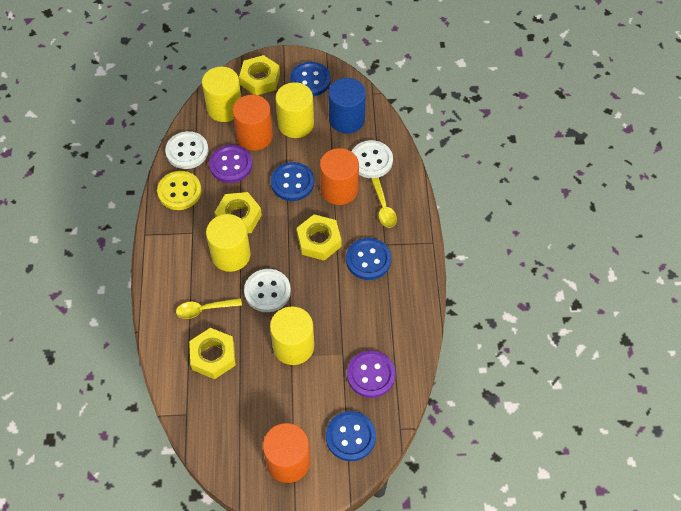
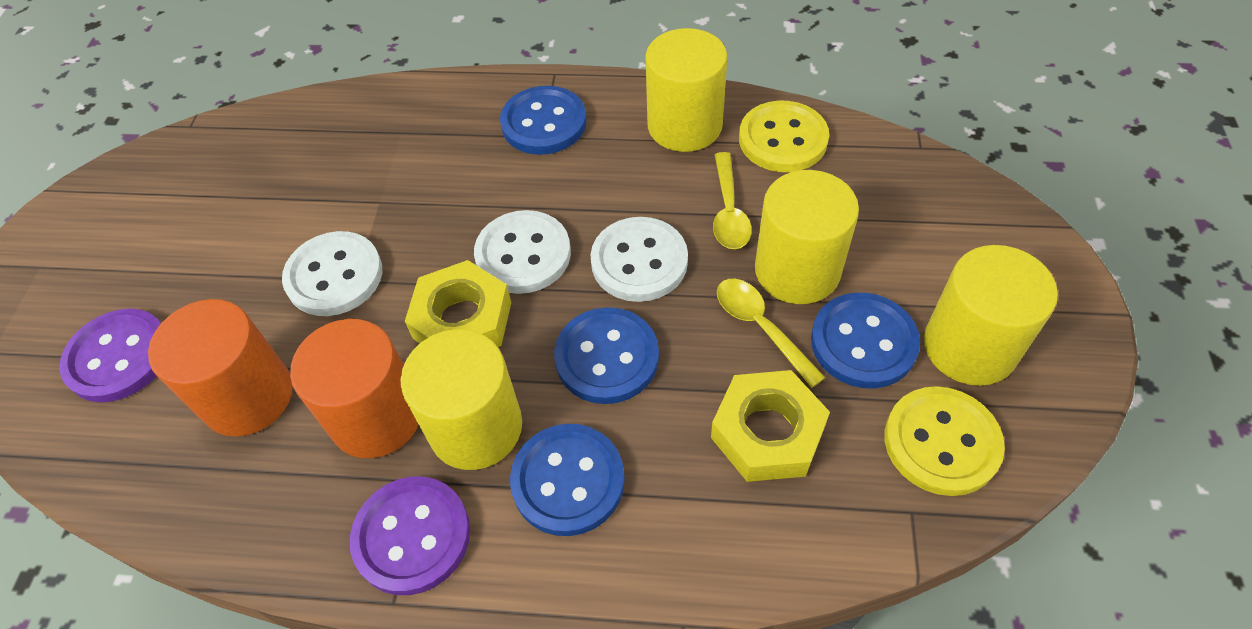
blue cylinder: [329,78,366,133] = 1 -> none = 0
orange cylinder: [232,95,273,151] [263,423,310,483] [320,148,359,205] = 3 -> [148,299,292,437] [290,319,419,458] = 2
yellow button: [157,171,202,210] = 1 -> [739,101,829,172] [884,386,1005,496] = 2
yellow nut: [189,328,236,379] [215,192,262,233] [239,55,280,95] [297,214,341,260] = 4 -> [405,260,511,347] [711,370,830,482] = 2

